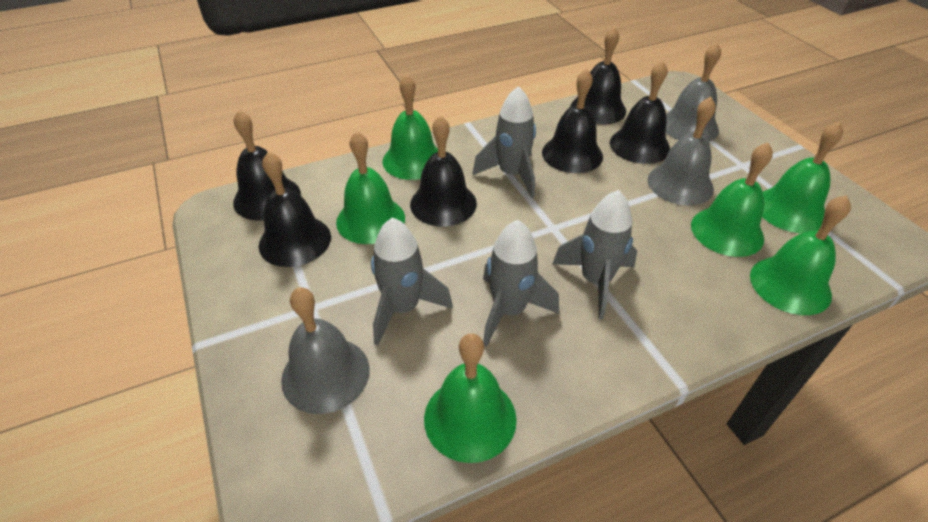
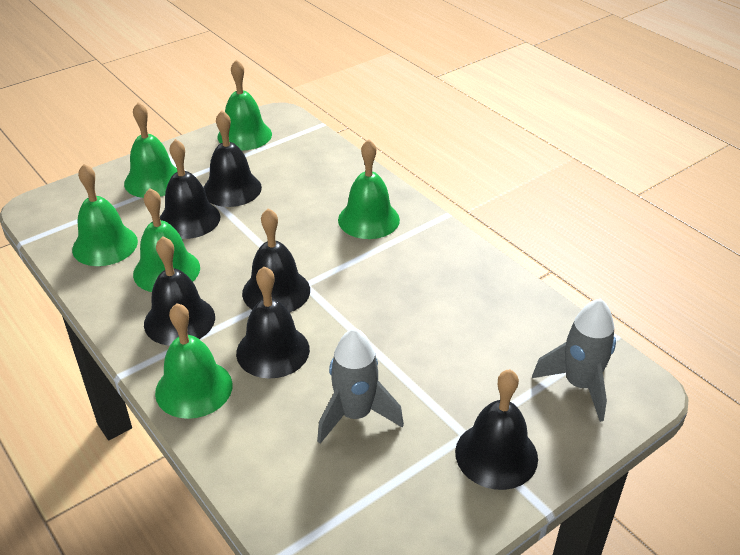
grey bell: [281,287,370,414] [648,97,716,205] [665,43,721,142] = 3 -> none = 0
grey rocket: [371,217,453,346] [472,86,536,198] [483,220,559,347] [553,190,637,319] = 4 -> [317,328,404,444] [532,298,616,422] = 2

